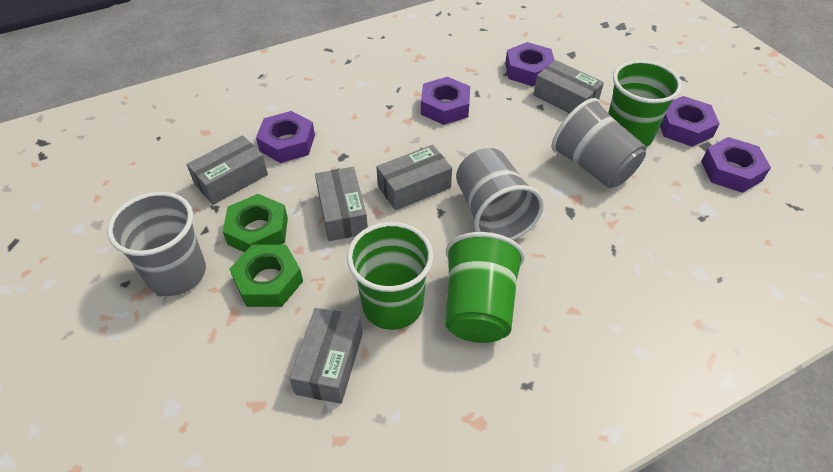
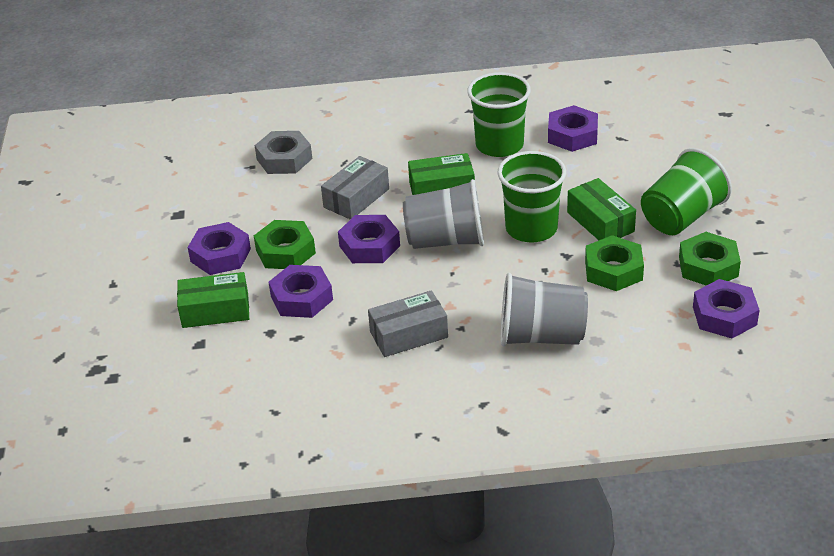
green box: none = 0 -> [177,272,249,328] [408,153,475,195] [567,178,636,240] = 3
green nut: [223,194,288,253] [229,245,303,307] = 2 -> [254,220,316,269] [585,235,644,291] [679,232,741,286] = 3
grey box: [187,135,268,205] [289,308,363,404] [315,167,368,241] [377,145,452,210] [533,60,604,113] = 5 -> [321,156,389,220] [368,290,448,357] = 2
grey cup: [107,192,206,296] [456,148,544,240] [552,98,646,188] = 3 -> [403,179,484,249] [501,273,588,346] = 2
grey nut: none = 0 -> [255,131,312,174] = 1

